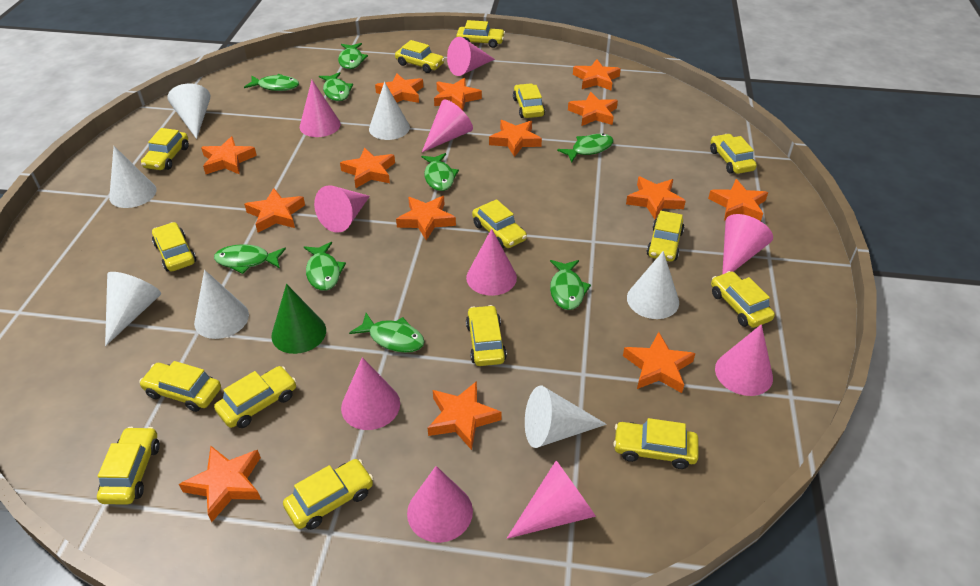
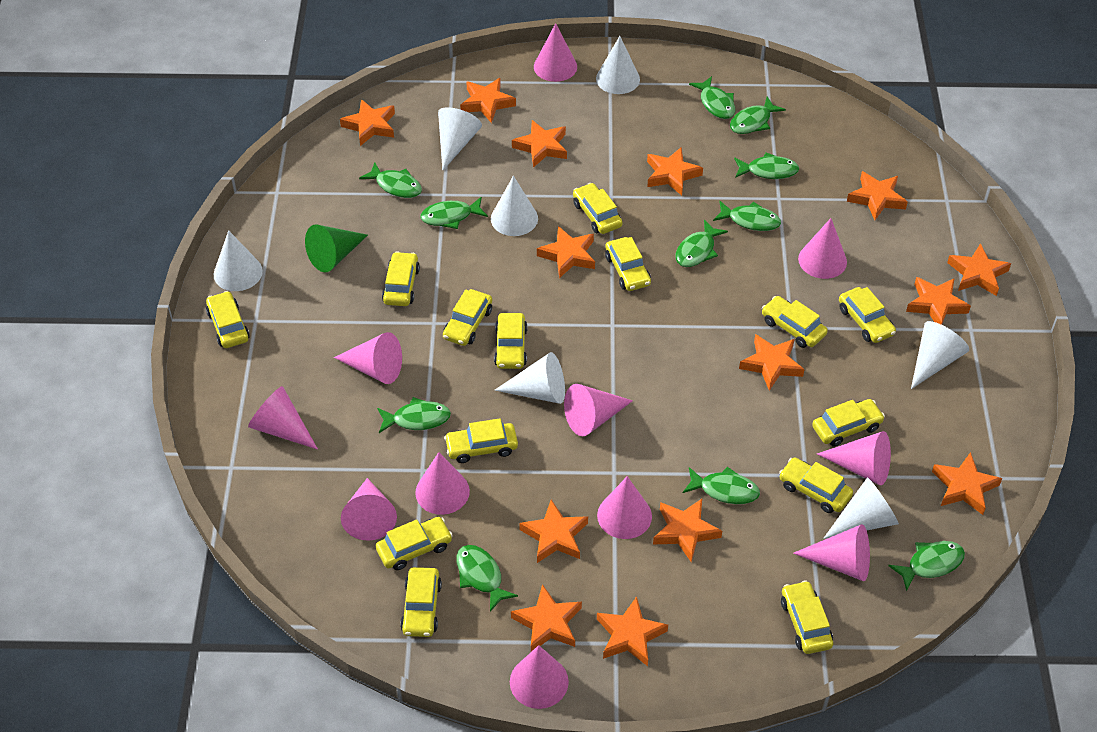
green fish: [214,244,286,274] [244,74,299,91] [304,242,346,291] [319,72,353,101] [338,43,368,69] [349,313,425,353] [421,153,459,191] [550,260,591,310] [557,134,613,163] = 9 -> [359,162,422,198] [377,397,451,433] [420,197,488,229] [456,545,518,612] [675,220,728,267] [683,466,760,504] [689,76,735,119] [713,201,781,231] [730,97,786,134] [734,152,799,179] [888,541,965,591] = 11
pink cone: [300,80,341,137] [314,185,370,233] [341,357,400,430] [407,466,473,543] [422,99,473,152] [447,37,495,76] [466,229,517,296] [507,460,596,539] [715,324,773,396] [722,214,773,274] = 10 -> [248,386,318,450] [334,332,402,384] [341,478,397,541] [415,452,470,515] [510,645,569,709] [534,23,577,82] [564,384,633,436] [597,476,652,539] [793,524,870,581] [798,218,847,279] [817,431,891,485] = 11
yellow car: [97,427,160,505] [139,361,221,412] [141,128,189,170] [152,222,196,272] [214,366,296,428] [283,459,374,530] [395,40,445,73] [456,20,505,48] [466,305,507,366] [472,199,527,248] [513,83,545,118] [613,418,699,469] [646,211,684,261] [710,134,757,174] [711,271,775,328] = 15 -> [206,291,250,348] [376,517,453,570] [382,252,420,306] [400,567,442,637] [443,289,492,346] [444,418,518,463] [494,313,527,369] [573,183,622,234] [605,237,651,291] [762,296,828,348] [779,457,853,513] [781,581,833,654] [812,399,885,447] [839,287,896,343] = 14

